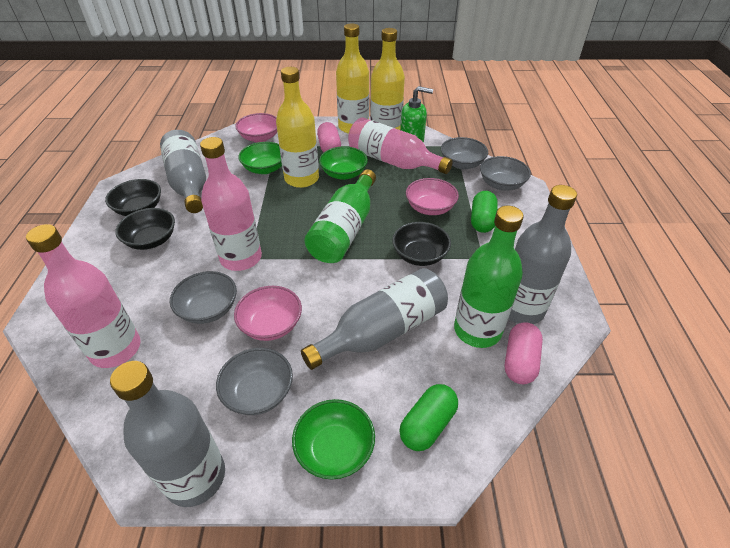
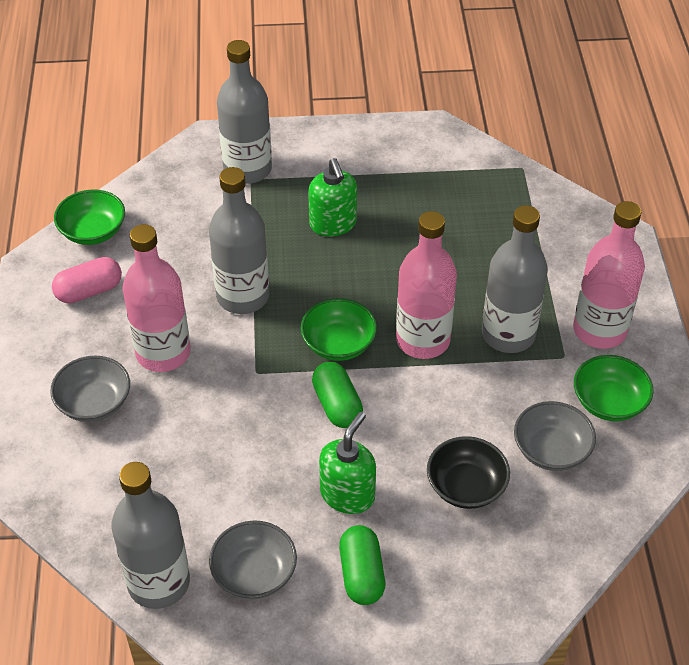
black bowl: [105,179,161,216] [115,208,175,250] [392,222,451,266] = 3 -> [427,436,510,509] = 1
green bottle: [304,169,376,263] [454,206,524,348] = 2 -> none = 0
green soap dispenser: [400,86,433,143] = 1 -> [308,158,357,237] [319,412,376,514] = 2
grey bowl: [170,271,237,324] [216,348,293,415] [441,137,488,169] [480,156,531,191] = 4 -> [50,356,130,422] [209,520,297,599] [514,401,596,471] = 3
pink bowl: [234,286,302,341] [236,113,277,143] [406,178,459,215] = 3 -> none = 0
pink capsule: [317,122,341,153] [505,322,543,384] = 2 -> [52,257,122,303] = 1
yellow bottle: [276,67,319,188] [336,24,369,134] [370,28,405,130] = 3 -> none = 0

